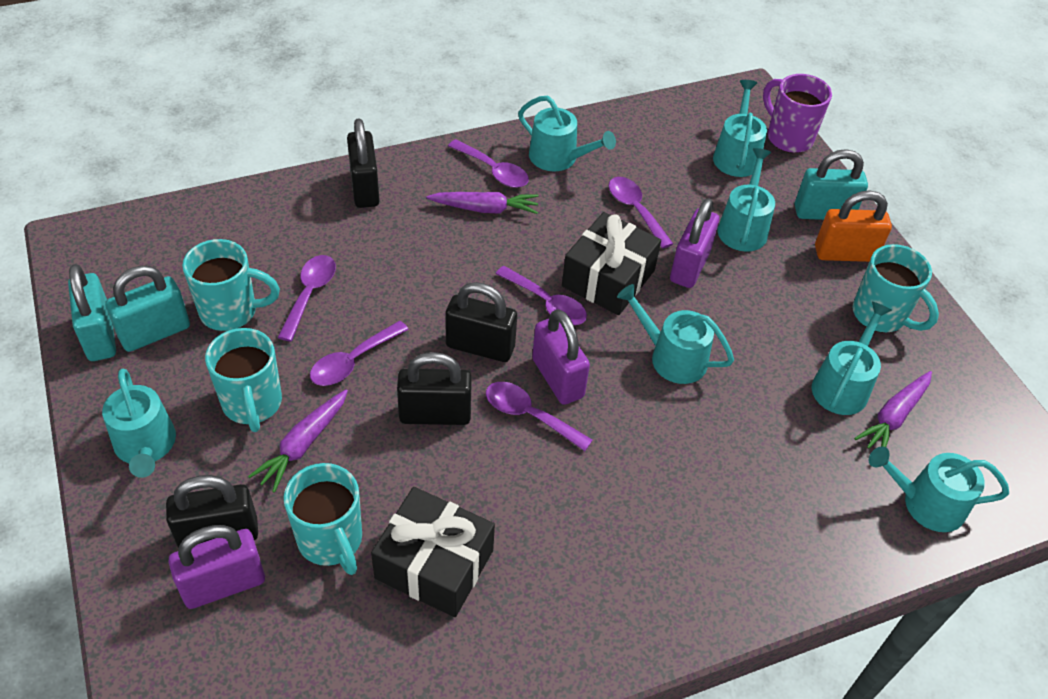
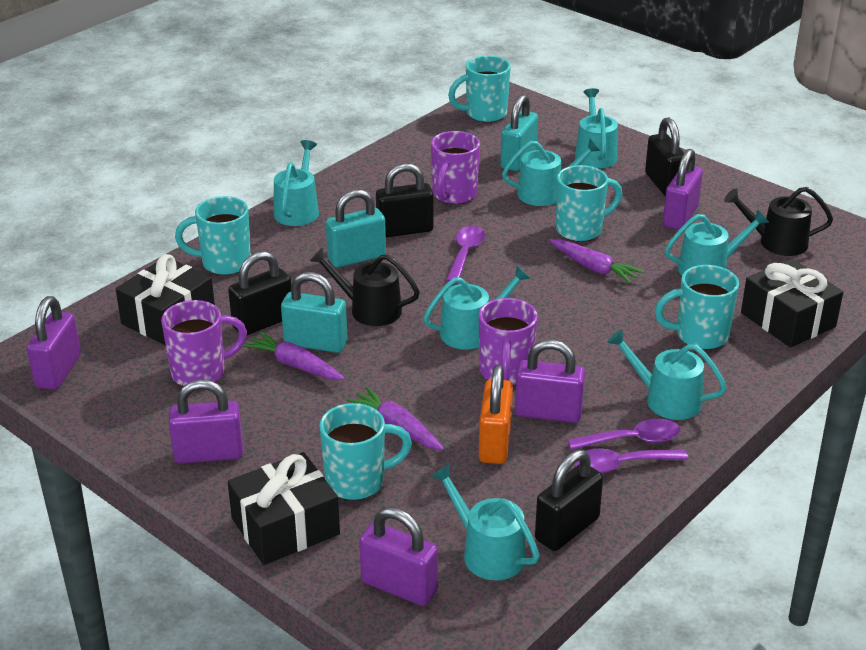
black gift: [371,487,495,617] [562,212,661,315] = 2 -> [116,254,215,346] [228,452,340,565] [741,259,843,348] = 3
black watering can: none = 0 -> [310,248,420,326] [724,187,833,256] = 2
purple mug: [763,74,832,153] = 1 -> [161,300,247,386] [431,131,480,204] [479,298,538,385] = 3
purple padlock: [169,525,265,609] [532,309,590,405] [670,198,719,288] = 3 -> [27,296,81,390] [169,379,243,464] [359,507,438,606] [515,340,585,423] [663,149,703,230] = 5
purple spoon: [277,255,336,342] [310,321,409,386] [448,139,529,188] [486,382,593,451] [495,266,587,325] [609,177,673,249] = 6 -> [446,226,485,284] [568,419,681,450] [575,448,688,474] = 3
turquoise mug: [182,239,280,331] [205,328,282,432] [284,463,362,575] [853,244,939,332] = 4 -> [175,196,251,275] [319,403,412,500] [448,56,511,122] [556,165,622,242] [655,265,739,350] = 5

